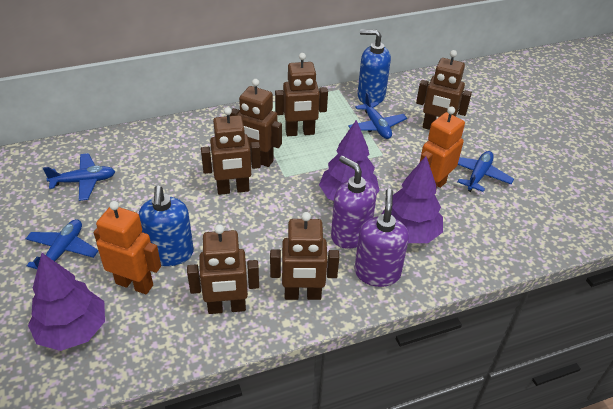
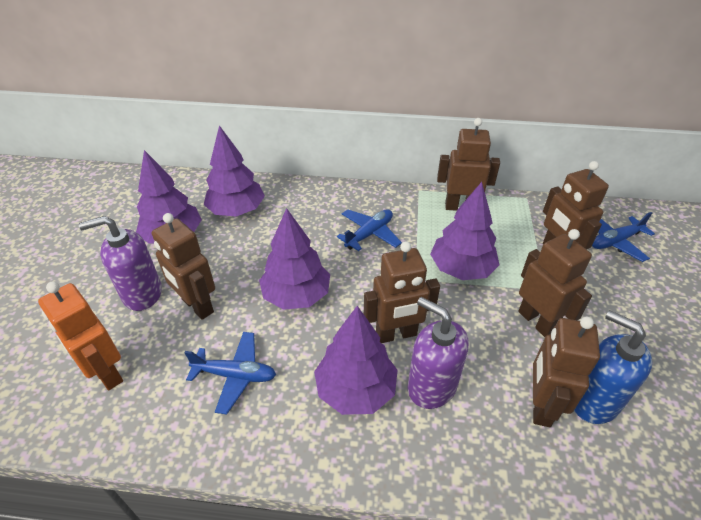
blue plane: [25,219,98,269] [43,153,115,201] [348,92,407,139] [458,151,514,192] = 4 -> [184,332,276,414] [337,209,402,251] [592,212,655,262] = 3
blue soap dispenser: [139,186,194,266] [358,29,391,103] = 2 -> [574,310,652,424] = 1
orange robot: [94,201,161,294] [420,106,465,189] = 2 -> [38,281,123,390] = 1
purple tree: [28,253,105,351] [319,120,380,201] [382,156,443,243] = 3 -> [136,150,202,244] [204,125,265,216] [259,208,330,310] [314,306,398,415] [430,182,499,280] = 5

